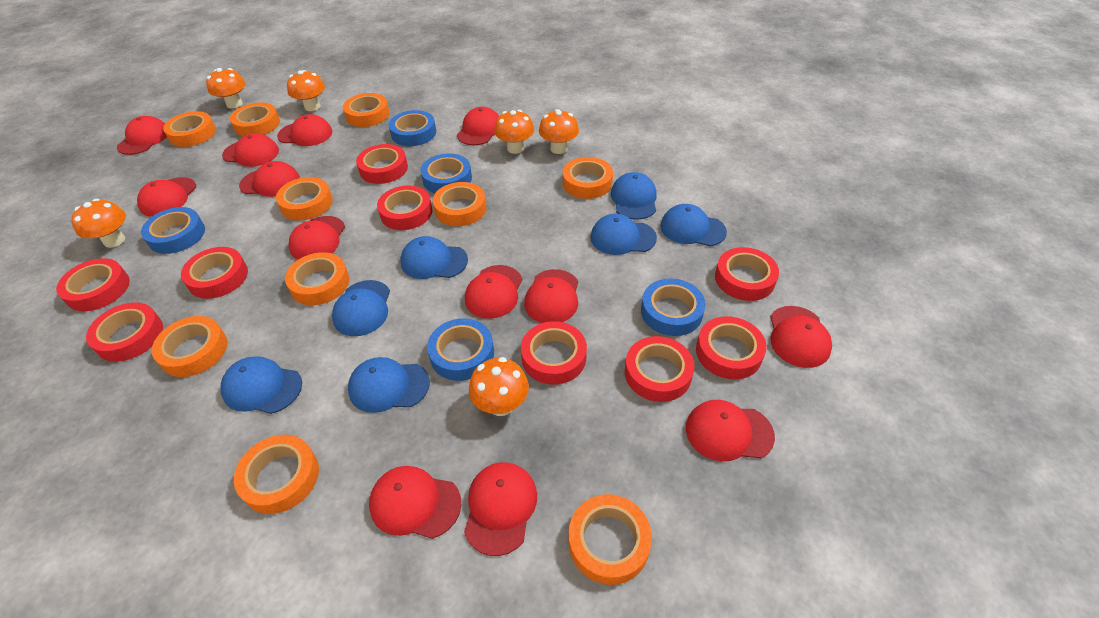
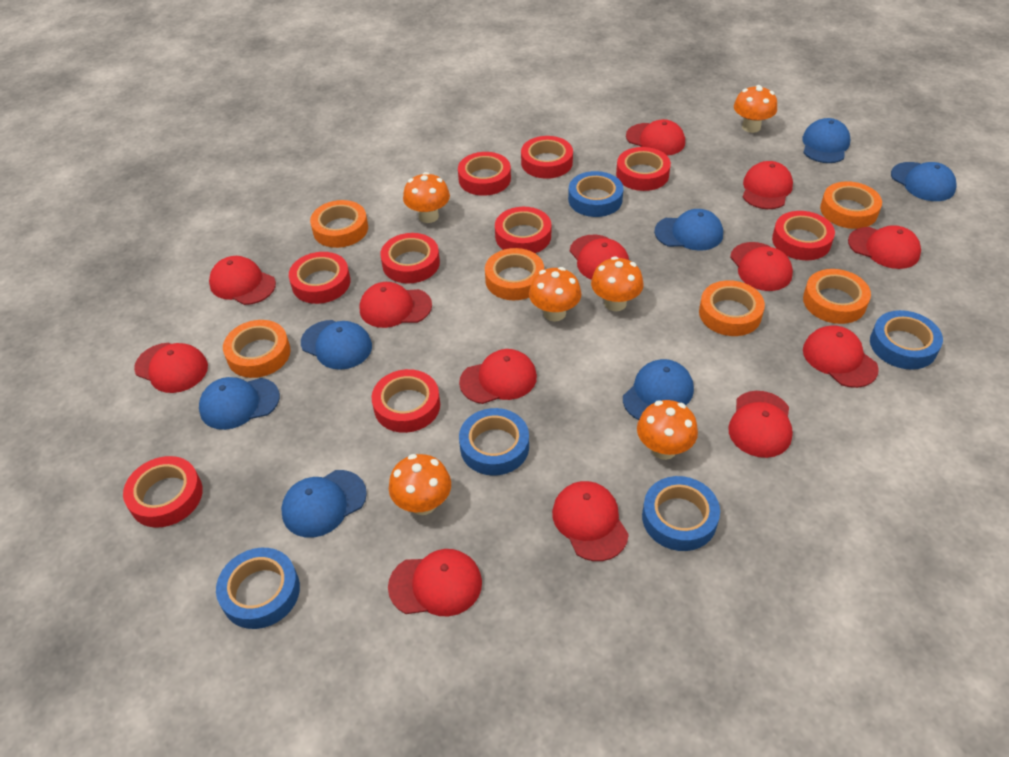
orange tape: [152,316,228,377] [163,111,216,147] [230,102,280,136] [234,435,319,514] [276,177,333,220] [285,252,349,305] [343,93,390,127] [433,182,487,226] [563,157,613,199] [568,494,652,585] = 10 -> [223,320,291,378] [310,200,368,248] [485,248,544,300] [699,280,765,336] [803,269,871,324] [820,181,882,229] = 6

